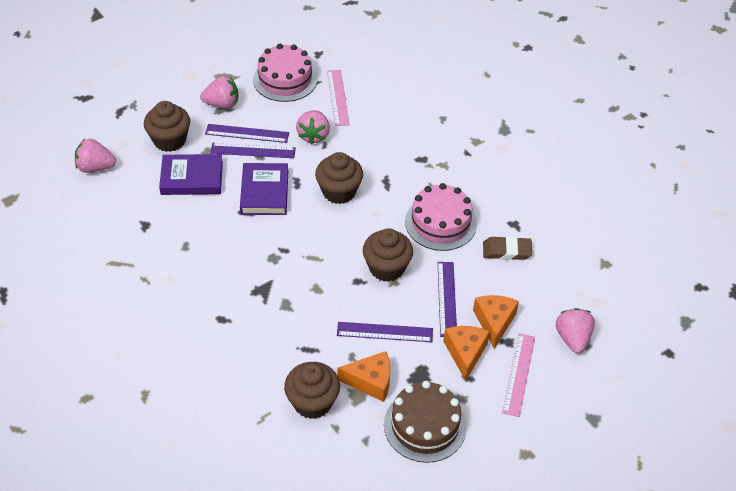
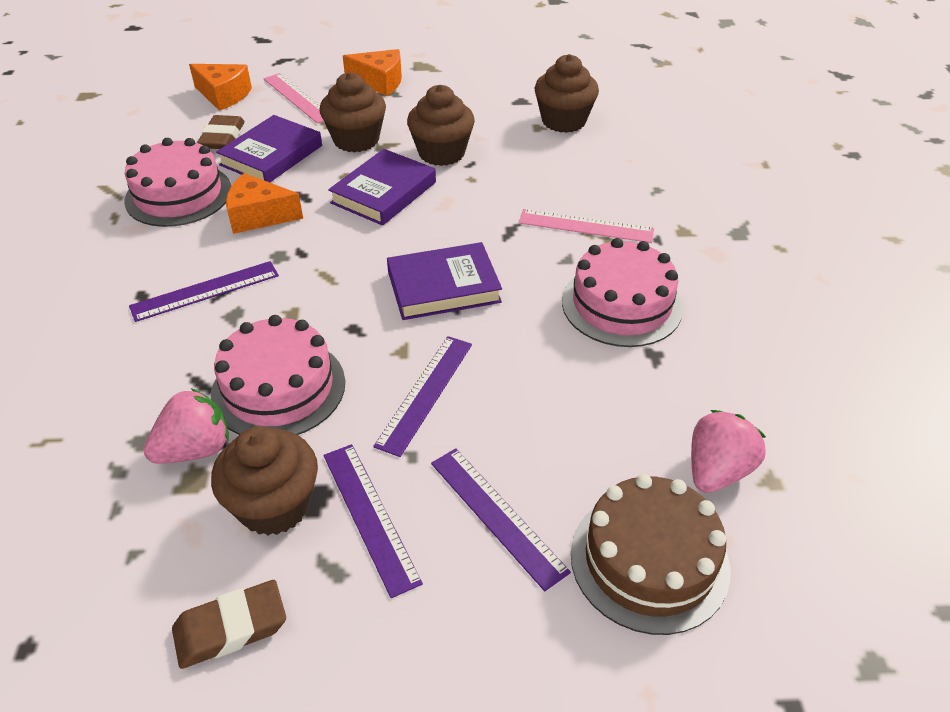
brown eraser: [483,236,532,260] = 1 -> [172,580,286,669] [197,115,245,149] = 2
pink cake: [253,44,318,102] [405,183,477,251] = 2 -> [124,138,231,227] [211,315,345,435] [562,238,683,347] = 3
pink strawberry: [75,139,116,173] [200,76,238,109] [296,110,330,144] [556,308,595,354] = 4 -> [144,388,229,464] [691,410,766,493] = 2
purple book: [159,154,223,195] [240,163,288,215] = 2 -> [216,115,322,182] [328,149,436,226] [387,242,502,320] = 3

